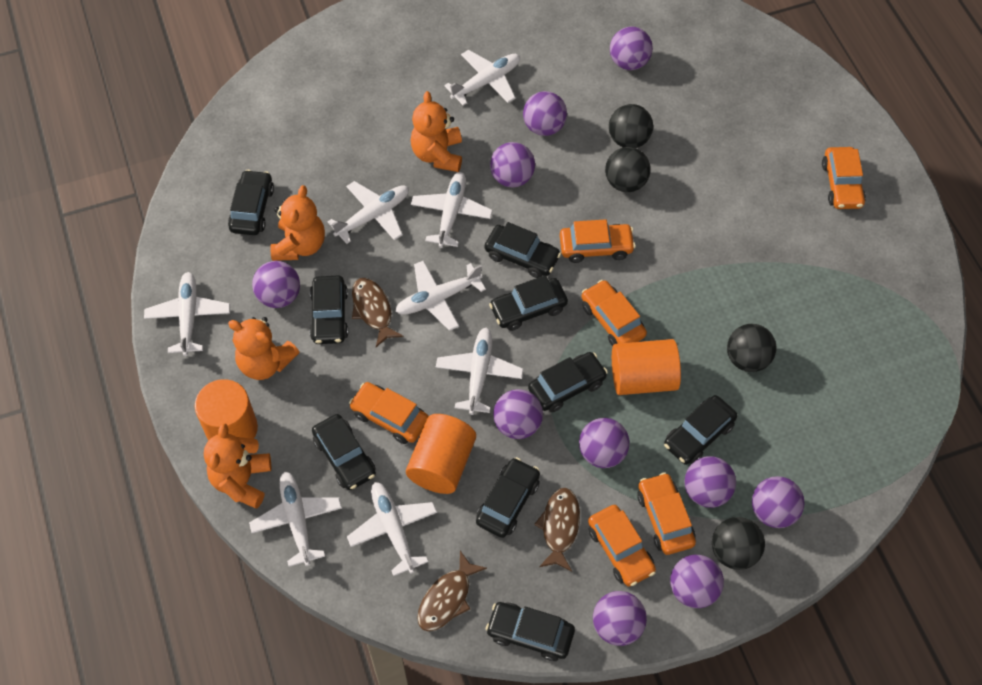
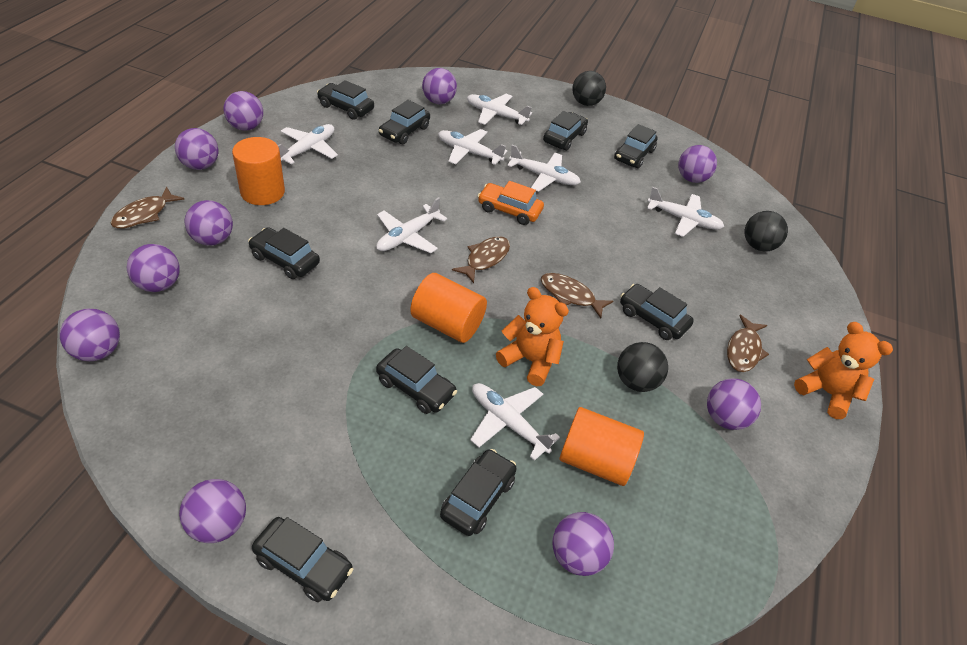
black ball: [605,147,651,192] [609,104,653,148] [712,517,765,570] [727,324,776,372] = 4 -> [572,71,606,106] [617,342,668,392] [745,211,788,251] = 3
brown fish: [352,278,404,347] [417,551,487,631] [534,488,580,572] = 3 -> [110,187,185,229] [452,236,510,283] [541,273,613,318] [727,315,769,372] = 4
orange car: [349,382,428,444] [560,219,636,263] [581,280,647,346] [588,505,656,587] [637,472,696,555] [822,147,866,209] = 6 -> [478,181,544,225] = 1
orange teddy bear: [204,423,271,509] [228,317,299,380] [270,185,325,261] [411,91,462,172] = 4 -> [496,287,569,386] [794,322,893,419] = 2
white plane: [144,272,230,356] [249,472,342,567] [328,181,409,244] [347,482,437,576] [395,260,486,331] [411,172,493,248] [436,327,523,415] [444,50,520,106] = 8 -> [278,124,338,165] [376,197,447,253] [438,129,507,165] [467,94,532,125] [470,383,560,461] [507,145,581,192] [647,187,724,237] = 7

